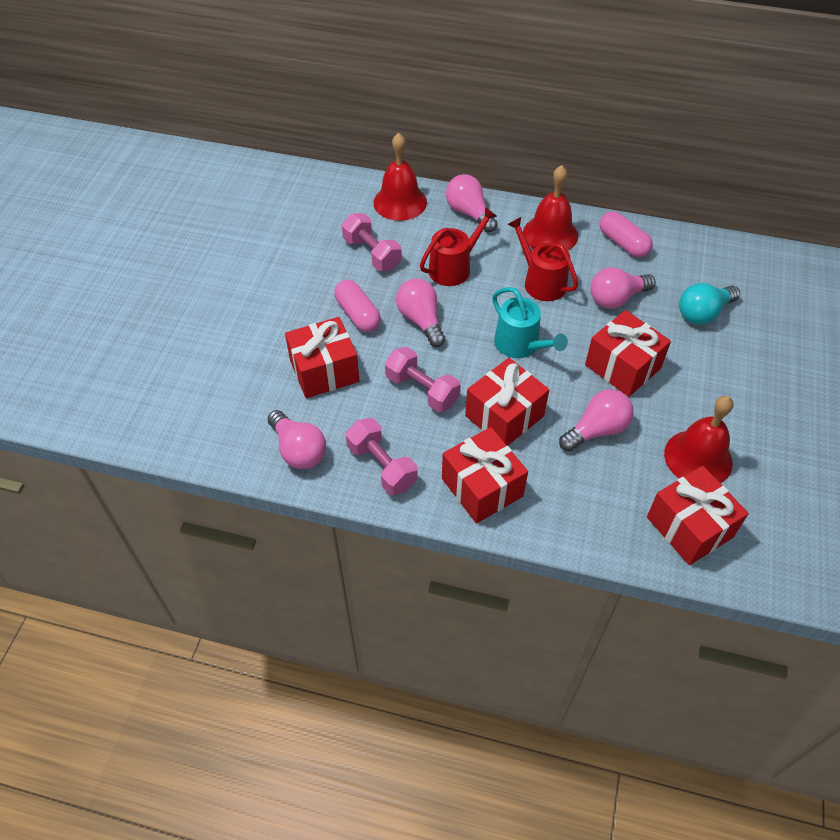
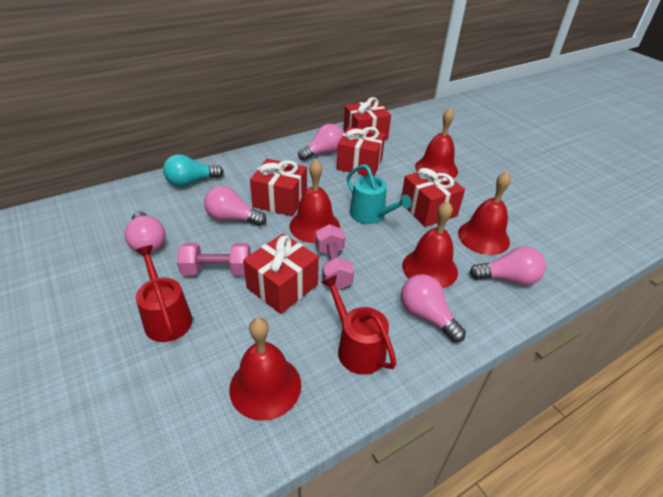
pink capsule: [334,280,381,332] [600,211,653,258] = 2 -> none = 0
pink dumbbell: [342,213,402,271] [346,418,418,495] [385,347,461,412] = 3 -> [177,243,251,275] [316,224,354,290] = 2
red bell: [373,133,427,221] [523,165,578,250] [664,396,734,483] = 3 -> [229,318,301,421] [290,160,340,243] [402,201,458,288] [415,107,458,178] [458,171,511,255] = 5

